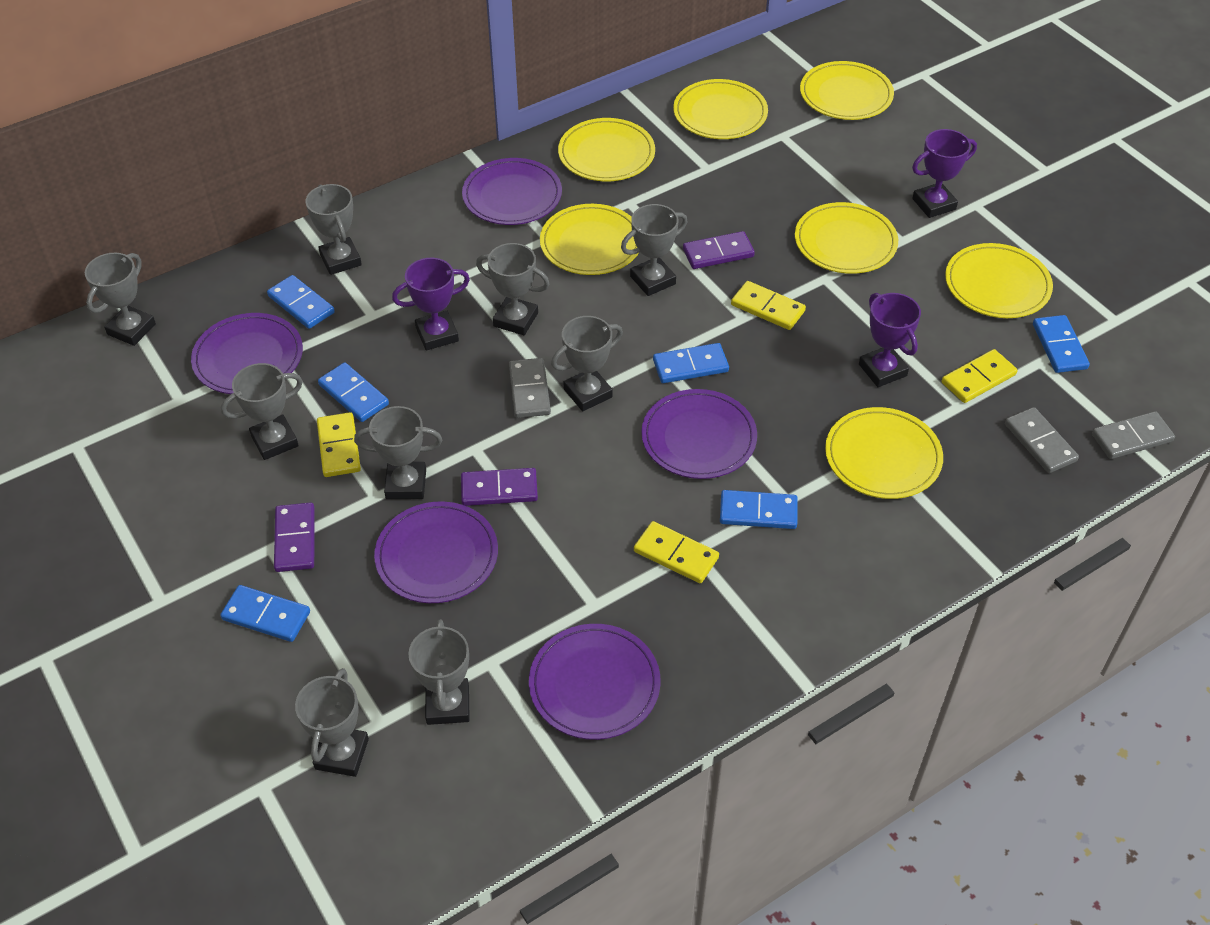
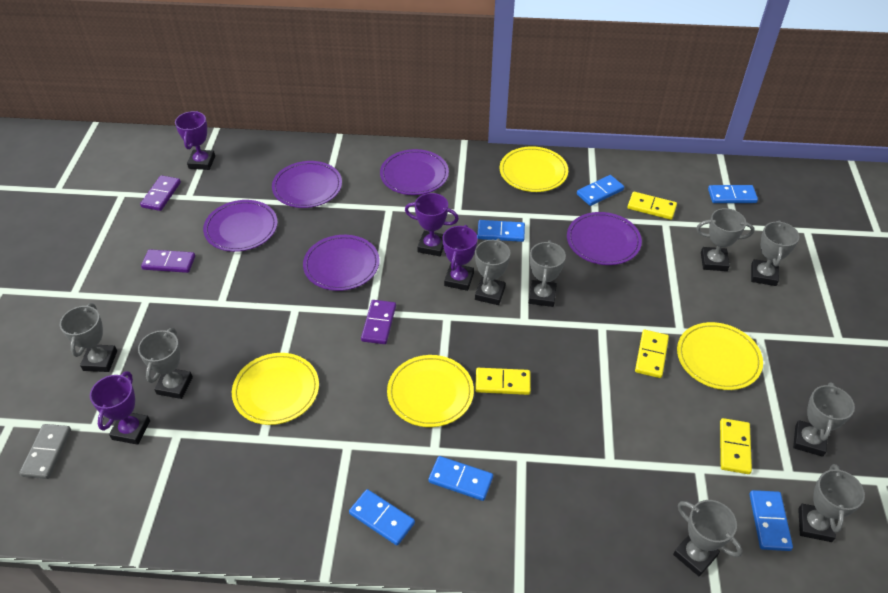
grey domino: [509,358,551,418] [1005,407,1079,473] [1092,411,1175,459] = 3 -> [19,424,71,479] = 1
purple trophy: [392,258,470,350] [859,293,921,387] [912,129,977,218] = 3 -> [90,371,150,445] [175,111,215,170] [405,193,459,256] [442,225,478,291] = 4
yellow plate: [540,204,638,275] [558,118,655,181] [673,79,768,139] [795,202,898,274] [800,61,894,120] [825,407,943,499] [945,243,1053,318] = 7 -> [232,353,319,425] [387,355,474,427] [500,146,568,192] [677,322,763,390] = 4

